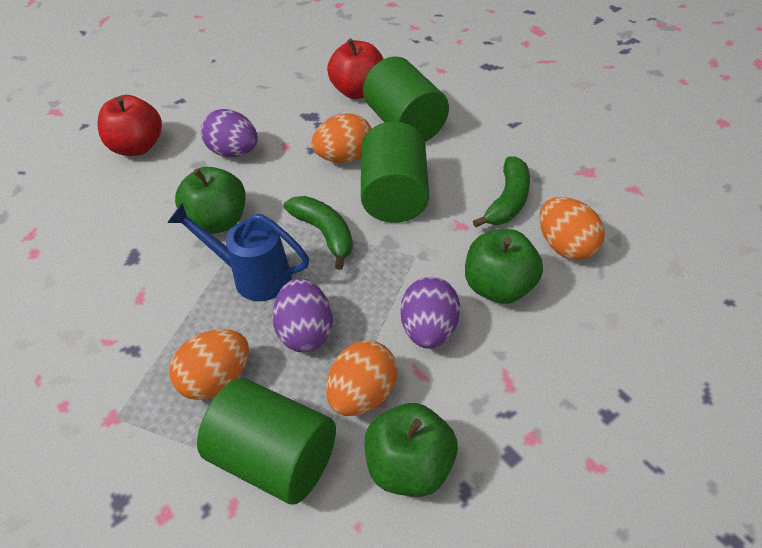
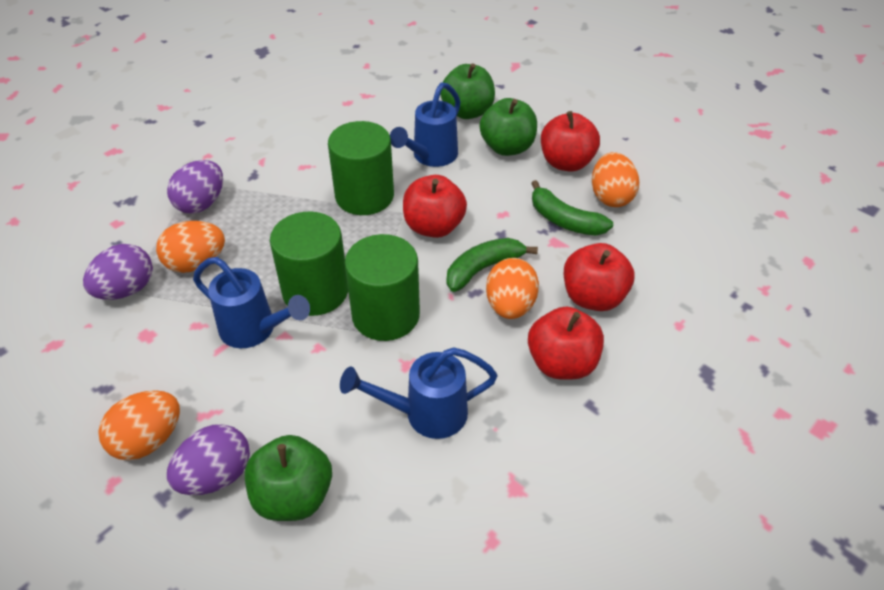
blue watering can: [167,203,309,301] = 1 -> [193,257,310,348] [340,347,498,439] [390,82,461,167] = 3
red apple: [97,95,162,156] [327,38,383,99] = 2 -> [403,175,467,238] [528,306,604,380] [541,111,600,172] [564,243,634,311] = 4

